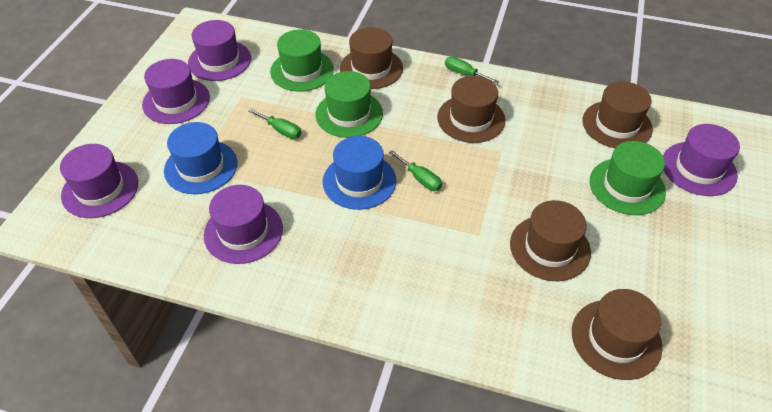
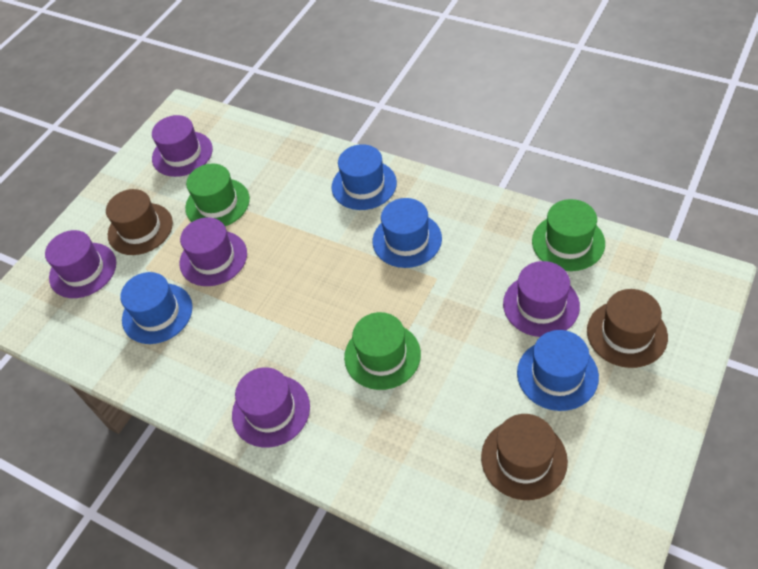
blue hat: [164,122,238,194] [323,136,396,210] = 2 -> [120,272,193,344] [332,144,397,210] [373,198,442,268] [517,330,599,411] = 4
brown hat: [340,27,403,89] [437,76,506,143] [510,200,591,281] [572,289,662,380] [583,82,653,148] = 5 -> [106,189,173,255] [481,414,568,500] [587,289,668,368] = 3
green screwdriver: [248,109,301,139] [389,150,442,191] [445,57,499,84] = 3 -> none = 0

